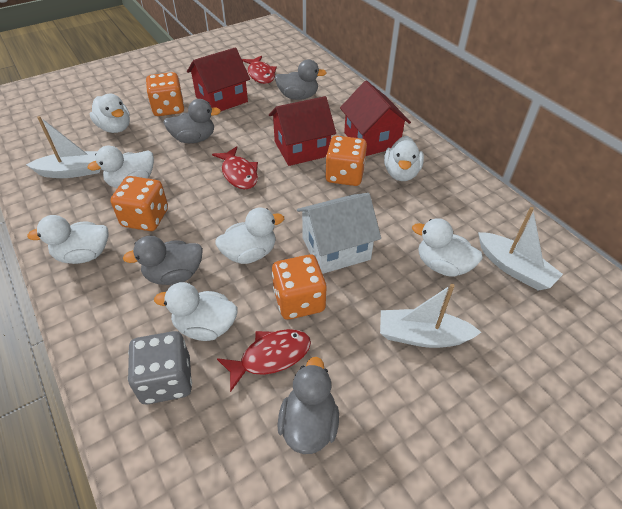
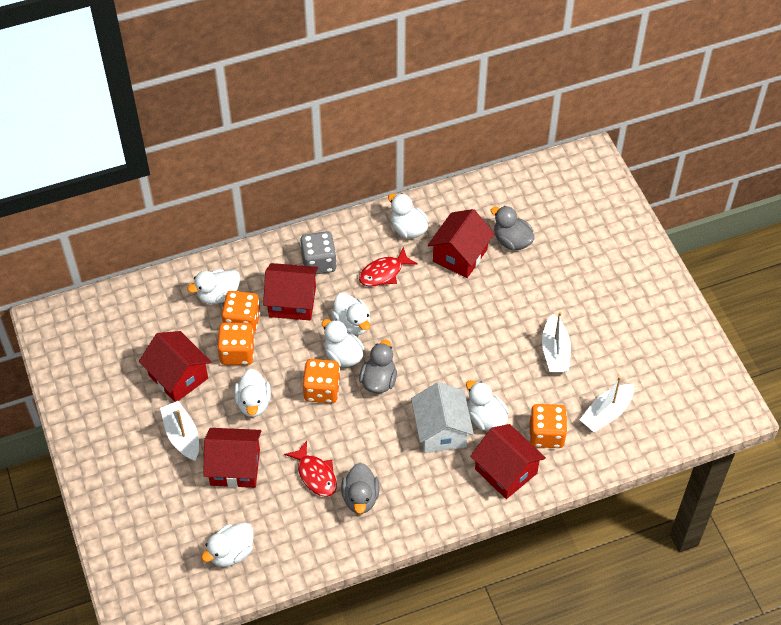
grey duck: [123,236,203,285] [164,99,221,143] [275,59,327,100] [277,357,339,454] = 4 -> [341,463,380,514] [359,339,397,393] [491,206,535,250] = 3
red fish: [212,146,258,189] [217,329,311,392] [242,56,277,84] = 3 -> [284,441,337,497] [359,247,418,286] = 2
red house: [187,47,250,111] [269,96,336,166] [340,81,411,156] = 3 -> [139,331,211,402] [203,428,261,488] [263,263,318,320] [428,209,495,278] [470,424,546,499] = 5

